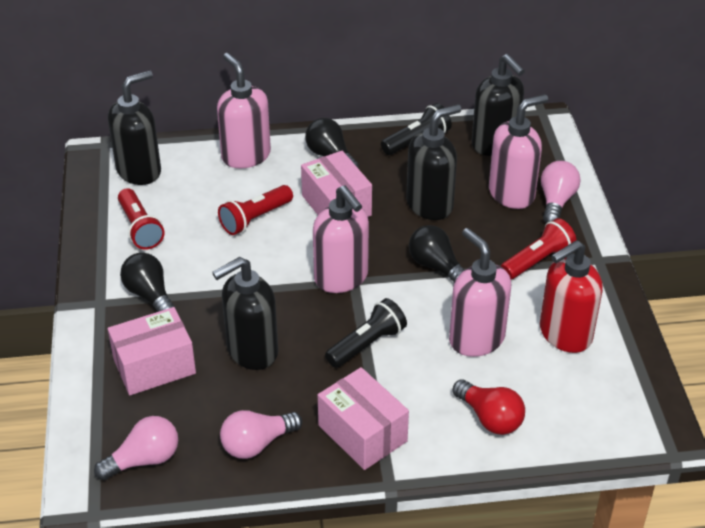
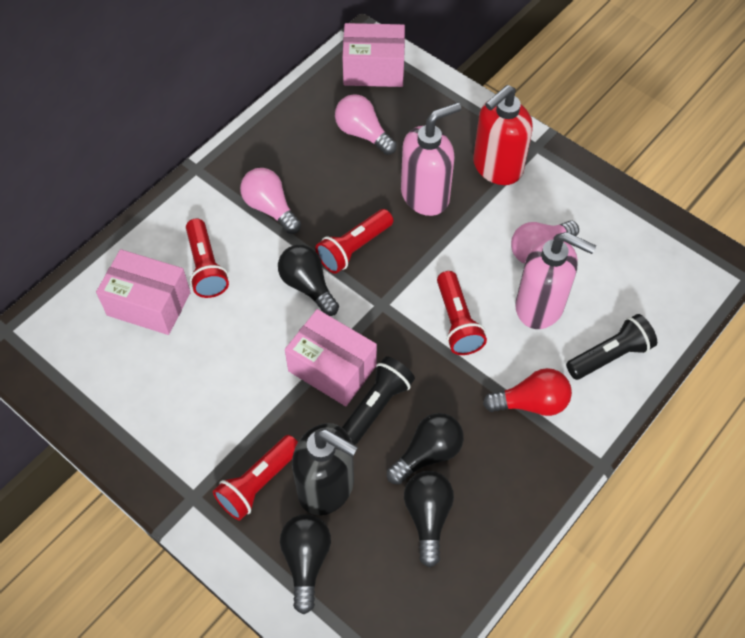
black light bulb: [120,253,176,312] [305,118,359,168] [409,225,464,283] = 3 -> [278,245,339,316] [280,514,331,614] [387,413,464,485] [404,471,454,567] = 4
black soap dispenser: [108,70,161,185] [212,257,278,370] [406,104,461,220] [472,54,525,156] = 4 -> [292,423,358,515] = 1
pink soap dispenser: [217,53,271,168] [313,186,369,293] [449,228,511,357] [489,94,548,209] = 4 -> [401,102,461,216] [515,232,596,329] = 2
red flashlight: [118,188,165,250] [218,185,293,235] [501,218,576,280] = 3 -> [186,218,229,298] [213,435,298,520] [315,209,393,273] [437,271,487,355] = 4

